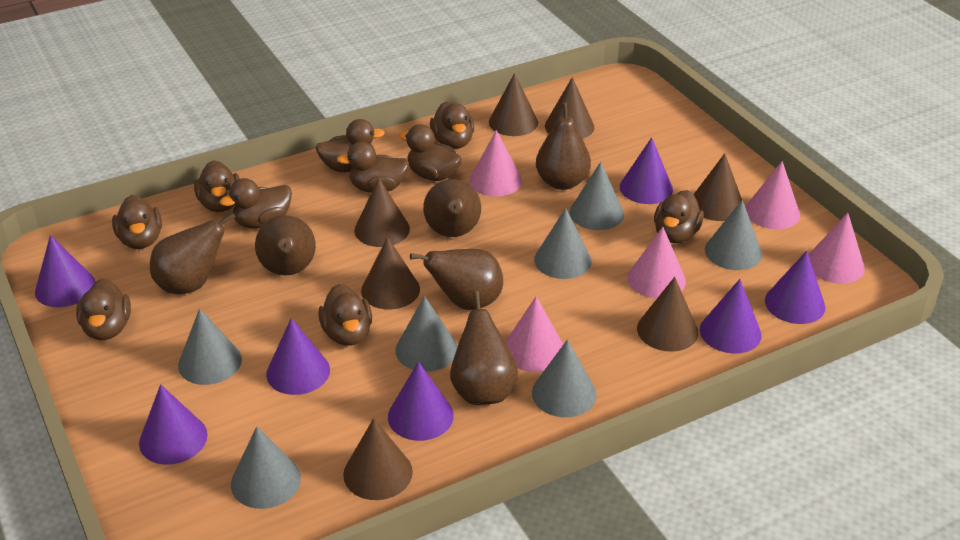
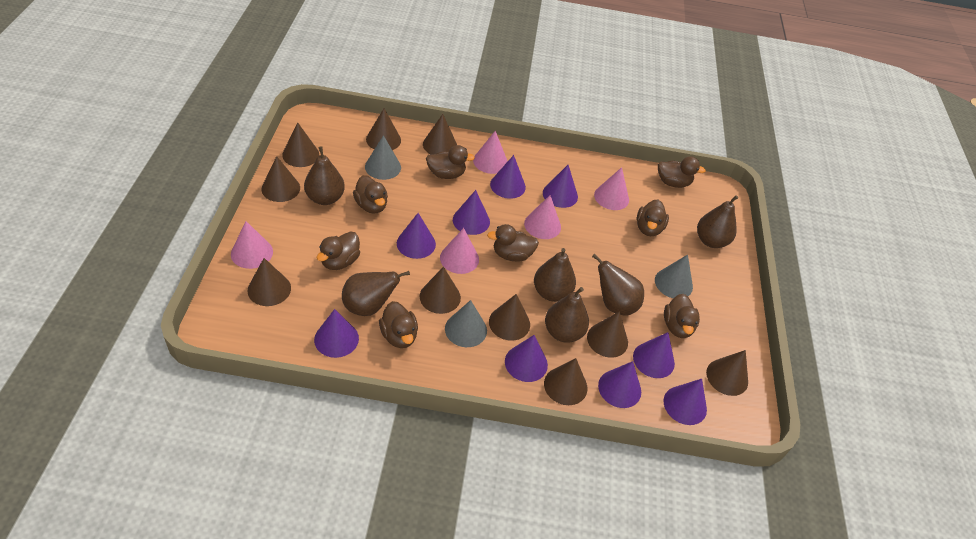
brown cone: [343,418,413,500] [354,178,410,247] [361,237,420,310] [489,73,538,136] [545,77,594,139] [637,277,698,352] [694,153,742,221] = 7 -> [248,258,291,306] [261,156,300,202] [282,122,319,167] [366,108,401,150] [420,267,461,314] [423,114,457,154] [489,294,530,341] [544,358,587,405] [587,311,628,358] [706,350,748,396] = 10
brown duck: [76,278,131,340] [112,195,162,249] [194,160,240,212] [220,178,292,228] [316,119,385,172] [318,284,372,346] [337,142,409,193] [399,124,462,181] [430,101,474,149] [654,190,704,243] = 10 -> [317,231,360,270] [353,175,388,214] [379,301,418,348] [426,145,475,179] [487,224,539,262] [636,199,669,236] [658,156,706,188] [664,294,700,338] = 8
grey cone: [178,308,242,385] [231,426,301,509] [395,296,457,372] [532,339,597,417] [534,208,591,279] [569,162,624,230] [705,200,762,270] = 7 -> [365,135,401,180] [445,300,487,347] [655,254,693,298] = 3
purple cone: [35,235,95,307] [139,384,208,465] [266,318,330,395] [388,362,454,441] [620,137,673,204] [700,279,761,354] [765,251,825,324] = 7 -> [314,309,359,358] [397,213,436,259] [453,190,490,235] [490,155,526,199] [505,335,548,382] [543,165,578,208] [598,361,641,408] [633,332,675,378] [664,379,707,425] = 9

